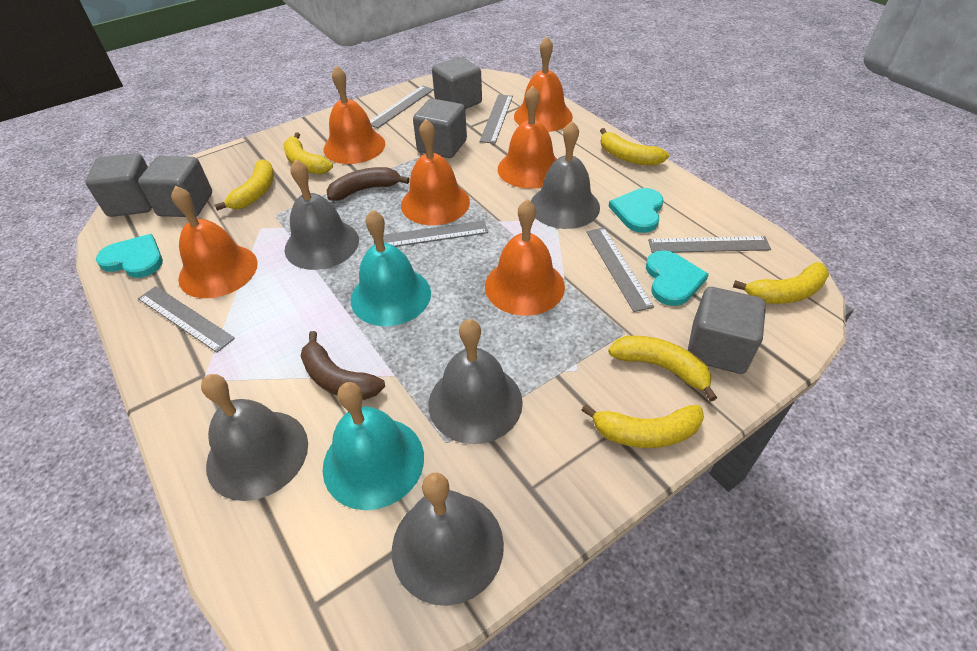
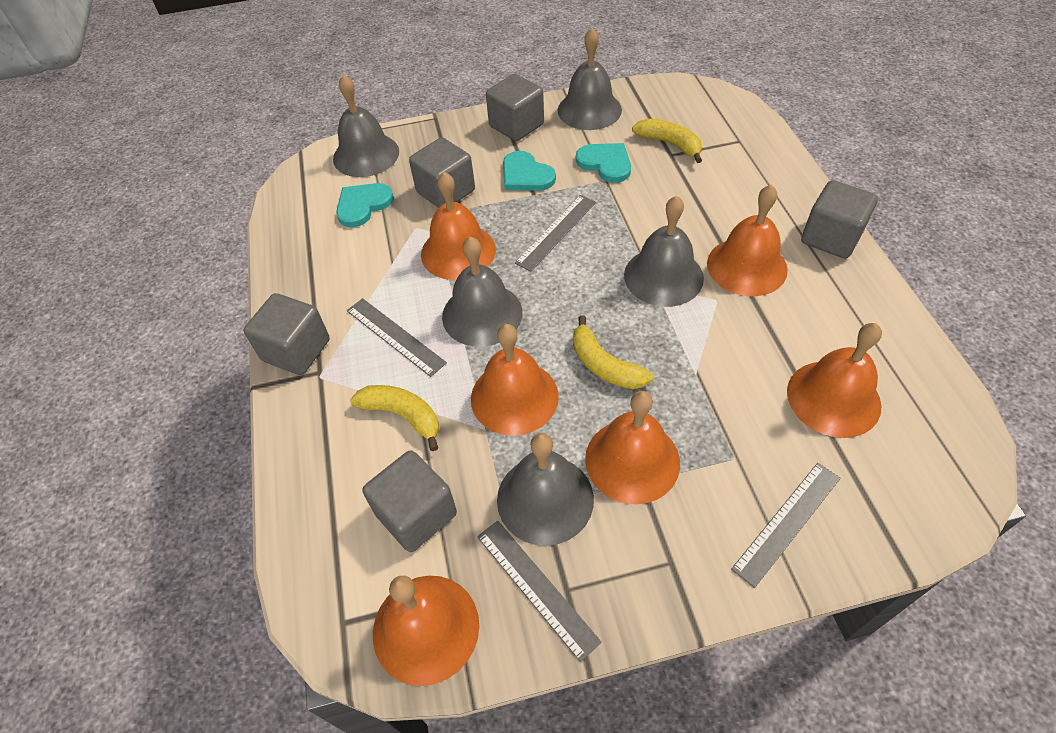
brown banana: [300,331,385,400] [327,167,410,201] = 2 -> none = 0
grey ruler: [138,286,235,353] [370,85,434,128] [374,220,488,247] [480,95,513,144] [586,228,654,312] [648,236,771,253] = 6 -> [347,298,447,377] [477,521,602,662] [515,195,596,271] [731,463,841,588] = 4
turquoise bell: [323,382,424,510] [350,210,431,326] = 2 -> none = 0
yellow banana: [214,159,274,211] [283,132,333,174] [581,404,704,448] [600,128,669,166] [608,336,717,402] [733,262,829,304] = 6 -> [350,385,439,451] [573,315,653,389] [632,119,702,163] = 3

